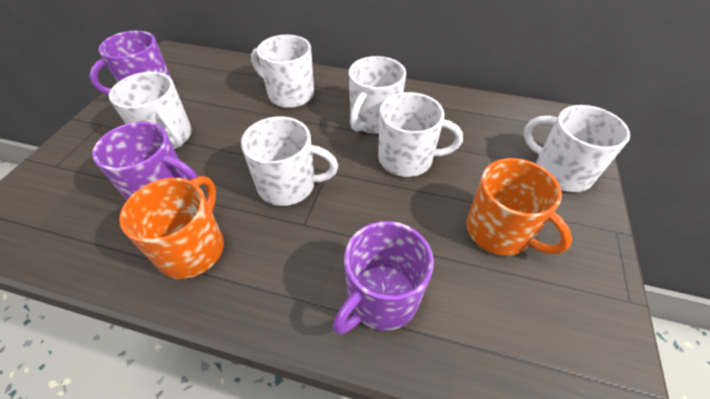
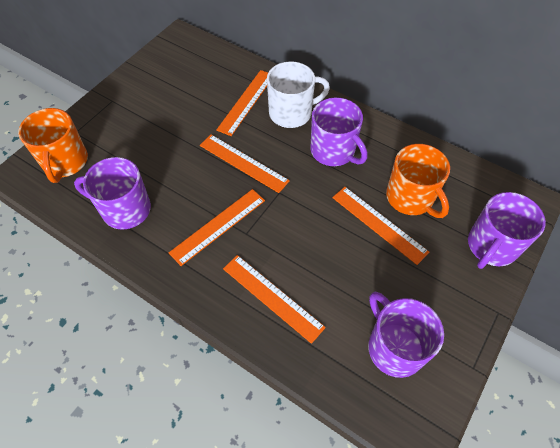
orange ruler: none = 0 -> [169,189,265,266] [200,135,290,193] [216,70,268,136] [223,255,326,344] [332,187,429,265] = 5
purple mug: [89,31,171,95] [92,122,198,200] [333,221,434,335] = 3 -> [74,157,151,230] [310,97,367,166] [368,292,444,378] [468,192,546,269] = 4
white mug: [109,72,192,149] [241,116,338,206] [251,35,314,108] [349,56,406,134] [378,92,463,177] [523,105,630,192] = 6 -> [267,61,330,128] = 1

